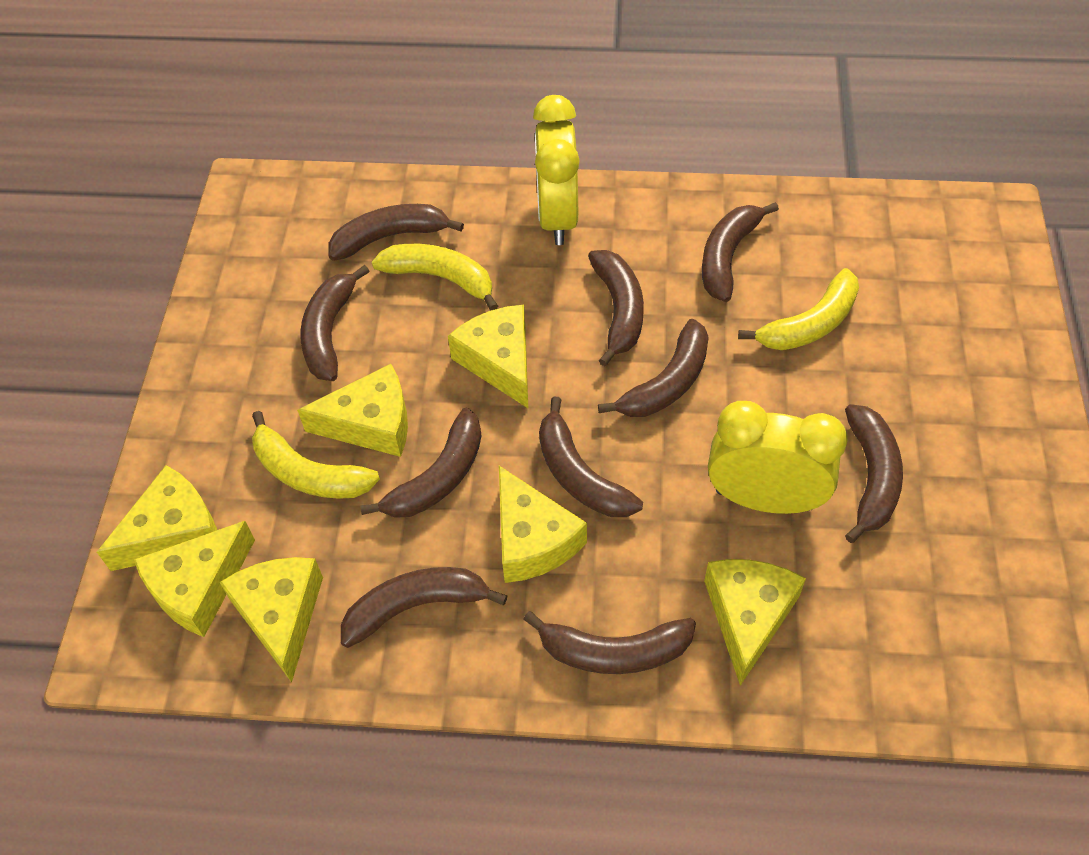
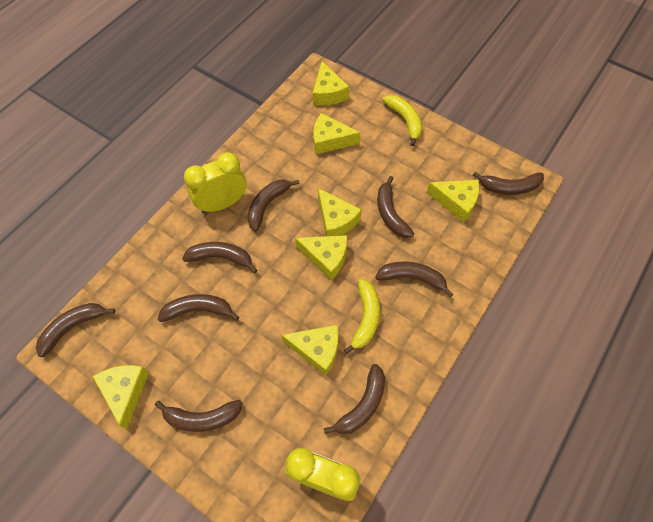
brown banana: [300,265,370,381] [328,204,464,261] [341,567,507,648] [360,408,482,518] [523,611,696,674] [539,397,643,517] [588,250,644,366] [598,319,709,417] [702,202,779,302] [845,404,903,543] = 10 -> [36,303,115,357] [155,400,242,432] [158,294,239,322] [182,242,257,273] [247,179,299,232] [324,364,385,434] [375,261,453,297] [377,176,414,238] [473,172,544,195] = 9
yellow banana: [252,411,380,499] [372,244,498,310] [738,268,859,350] = 3 -> [344,279,380,354] [383,95,422,146] = 2

